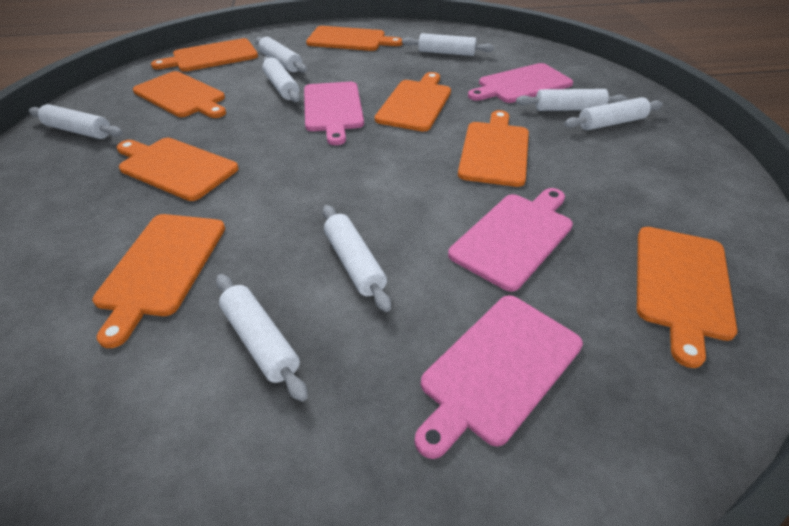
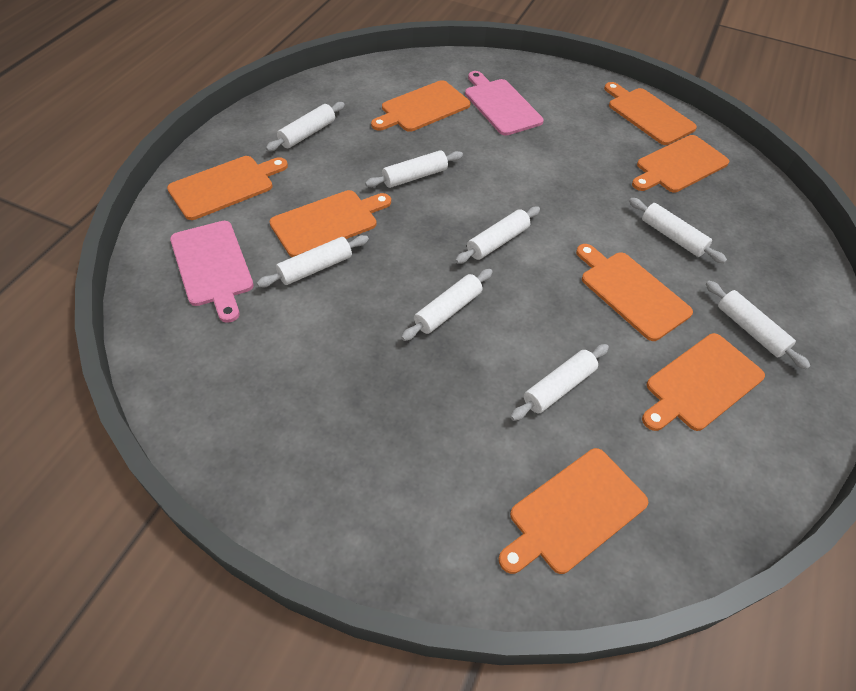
pink cutting board: [304,82,364,145] [415,295,583,459] [448,188,573,292] [468,63,573,103] = 4 -> [170,221,254,323] [465,71,544,136] = 2

